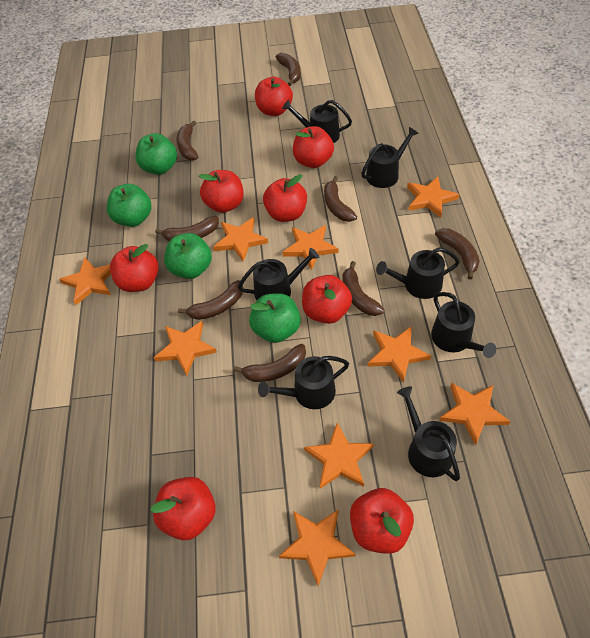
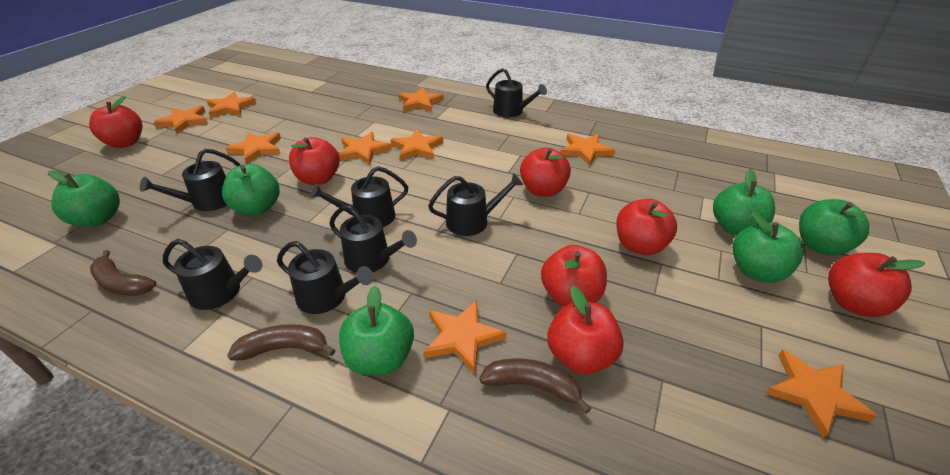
brown banana: [155,216,219,241] [176,121,198,161] [178,280,243,320] [233,344,306,382] [276,53,301,86] [324,176,357,222] [343,261,384,316] [435,228,480,280] = 8 -> [90,250,156,296] [227,324,335,361] [479,358,591,414] = 3
green apple: [107,184,152,227] [135,133,177,175] [164,233,212,279] [249,293,301,343] = 4 -> [48,171,120,227] [222,164,280,215] [339,286,414,375] [713,169,775,235] [733,212,803,283] [799,199,869,256] = 6
red apple: [110,244,159,292] [150,477,216,540] [199,170,244,213] [255,77,293,116] [263,174,307,222] [293,126,334,168] [302,275,352,324] [350,488,414,554] = 8 -> [89,96,142,148] [289,137,340,185] [520,147,571,197] [541,245,607,307] [547,286,624,374] [616,199,677,255] [828,253,925,317] = 7

